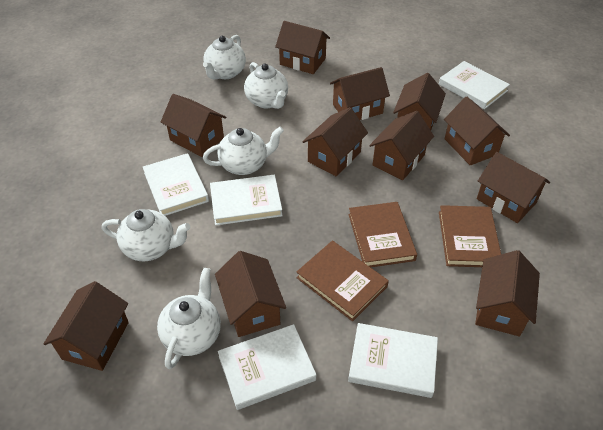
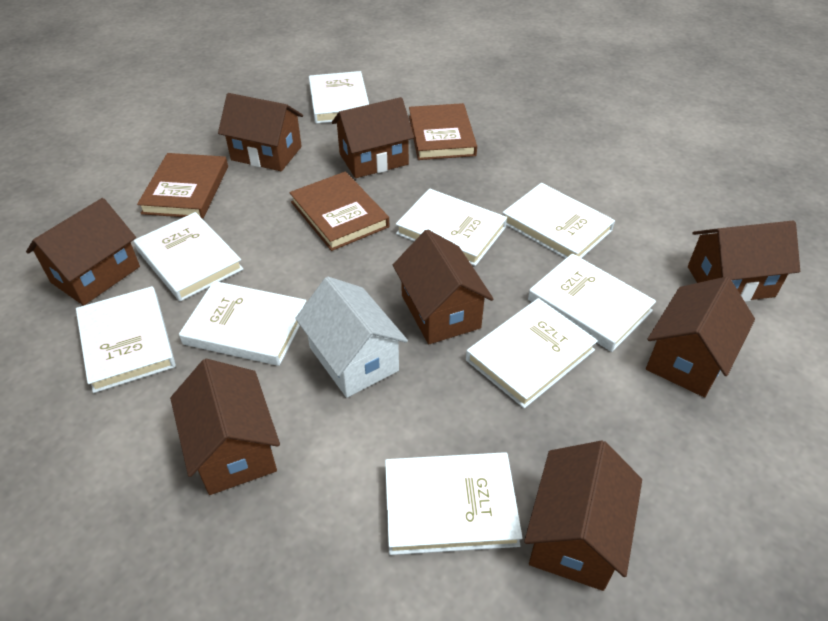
brown house: [43,281,129,371] [161,94,226,157] [215,251,286,337] [275,21,330,74] [303,107,368,176] [330,67,390,120] [369,111,434,180] [393,73,446,130] [444,96,510,165] [475,250,540,337] [477,152,550,223] = 11 -> [26,198,140,306] [170,359,280,495] [218,93,303,171] [332,97,414,178] [393,229,494,344] [524,441,642,591] [646,277,755,397] [688,221,800,302] = 8
white book: [143,153,209,216] [210,175,283,225] [218,324,316,410] [348,323,438,398] [439,61,510,109] = 5 -> [76,286,176,393] [134,212,244,301] [179,281,306,366] [309,71,369,124] [385,452,523,555] [396,188,507,266] [466,298,598,408] [502,183,615,258] [528,253,656,352] = 9
white house: none = 0 -> [295,277,408,398] = 1
white teapot: [102,209,190,261] [157,268,221,369] [203,35,246,79] [203,127,284,175] [244,62,288,109] = 5 -> none = 0

